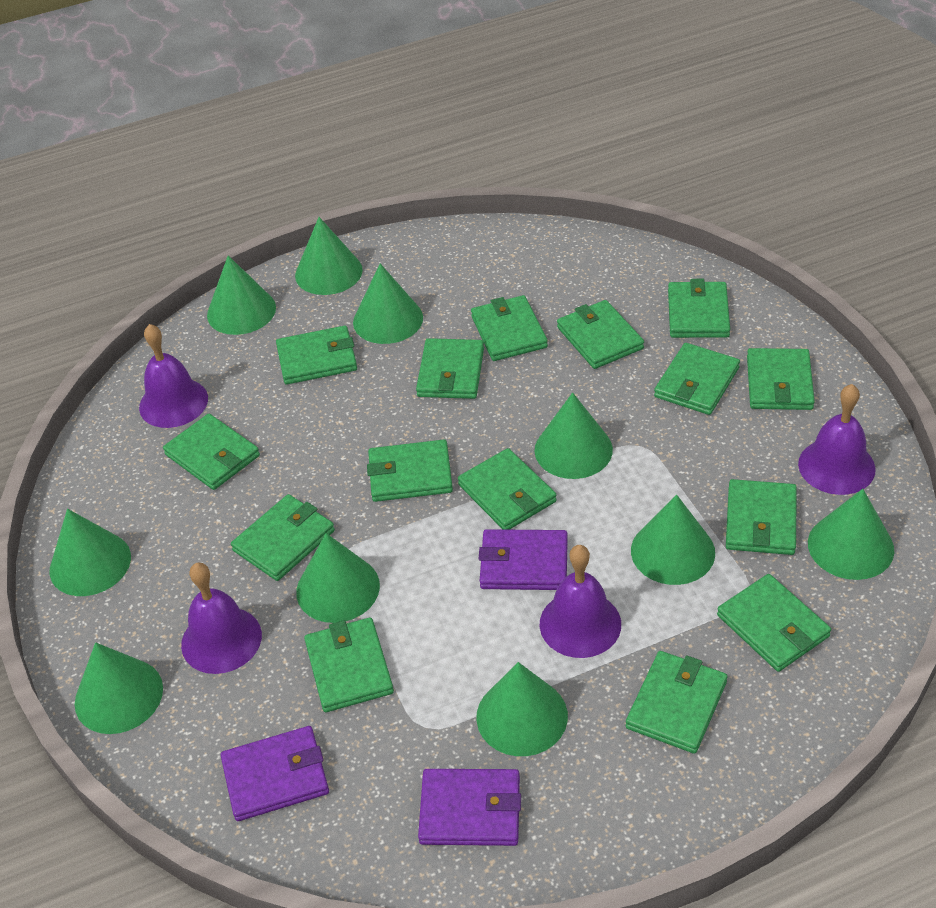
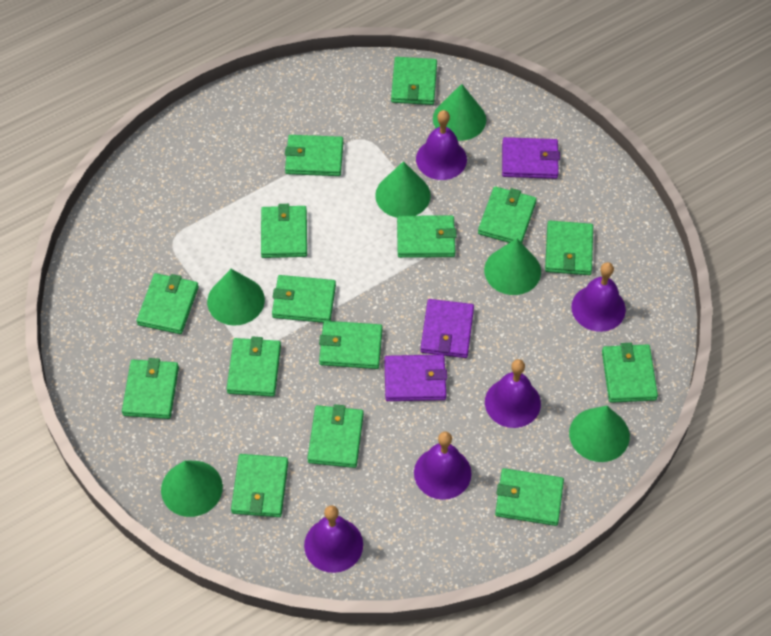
green cone: [50,509,131,596] [75,642,163,734] [207,256,276,335] [295,217,363,295] [296,533,380,623] [353,264,423,344] [476,662,568,756] [534,392,613,479] [631,494,715,585] [808,489,894,580] = 10 -> [161,461,223,517] [207,269,265,326] [375,161,431,218] [433,84,486,141] [484,238,541,295] [569,406,630,462] = 6
purple bell: [139,324,208,428] [181,562,262,674] [540,545,621,658] [798,384,876,495] = 4 -> [304,505,363,573] [414,431,471,500] [416,110,467,180] [485,359,541,428] [572,262,626,332] = 5

